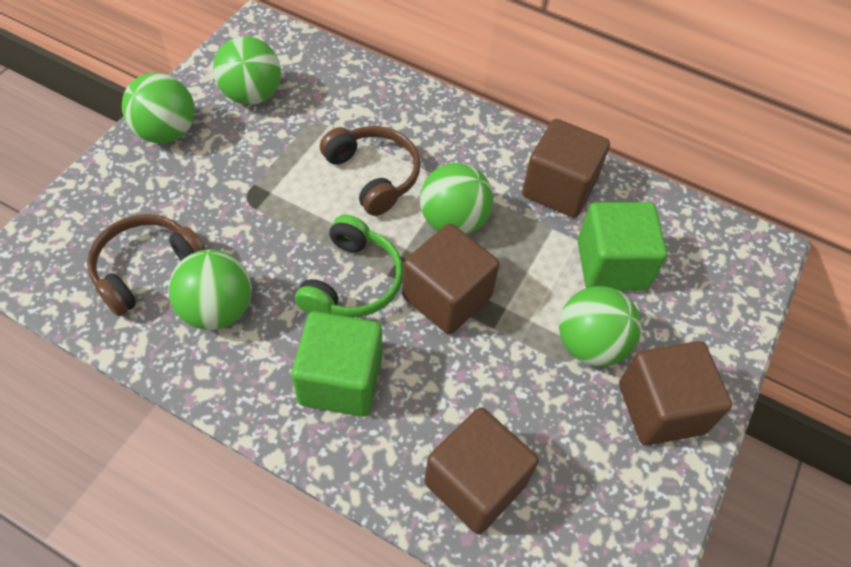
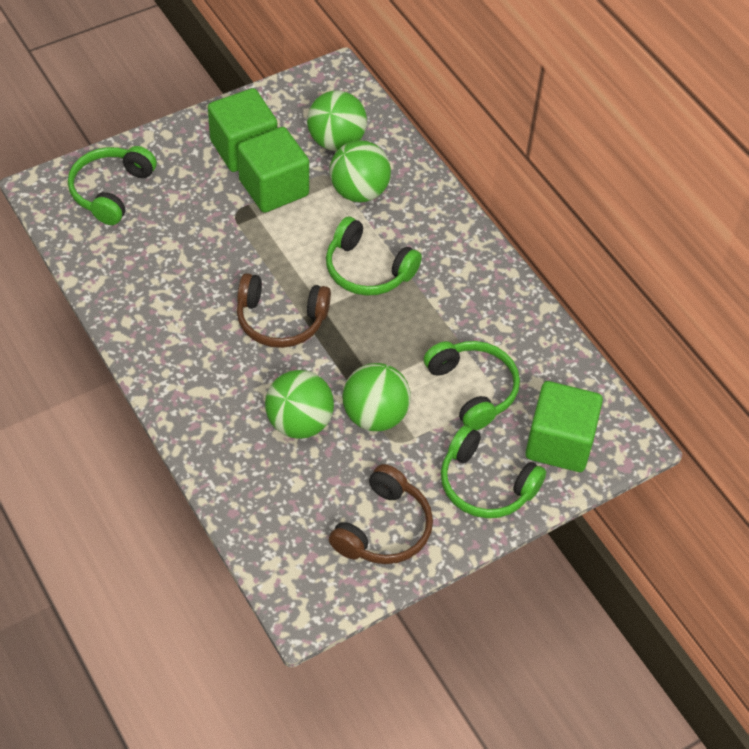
brown cube: [402,224,499,335] [424,407,539,534] [522,119,610,218] [619,341,732,446] = 4 -> none = 0
green ball: [122,73,195,143] [168,250,252,330] [213,36,281,105] [420,163,493,235] [559,286,641,366] = 5 -> [265,370,334,439] [307,90,367,151] [330,140,391,202] [342,363,411,431] = 4
green cube: [292,311,382,417] [577,202,667,291] = 2 -> [208,88,277,172] [237,127,309,213] [525,381,603,472] = 3
green headphones: [295,215,403,317] = 1 -> [68,146,157,225] [326,217,422,296] [424,341,520,430] [441,425,546,518] = 4

